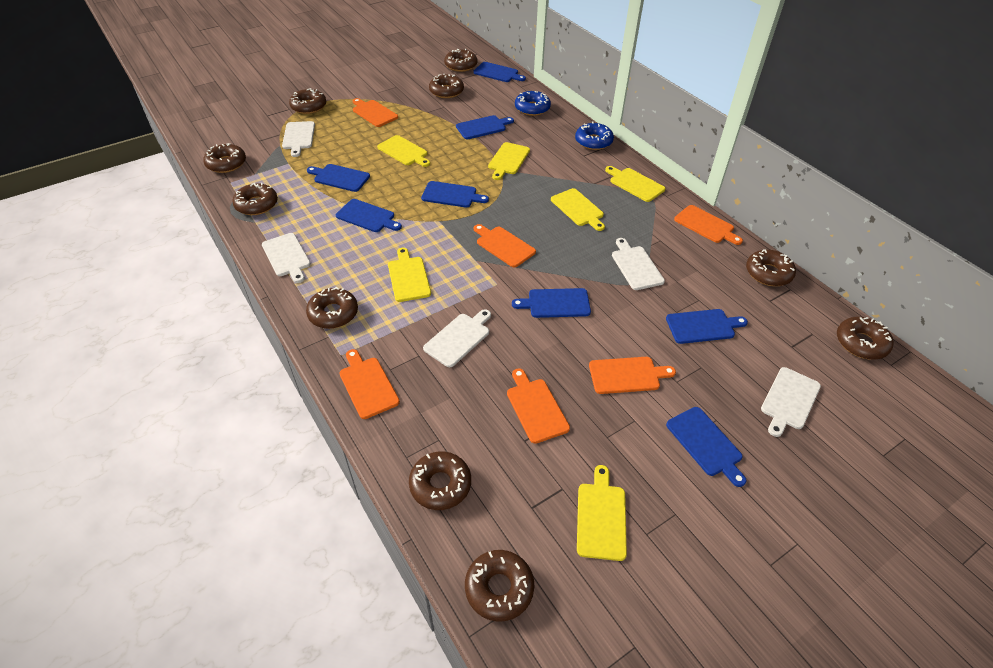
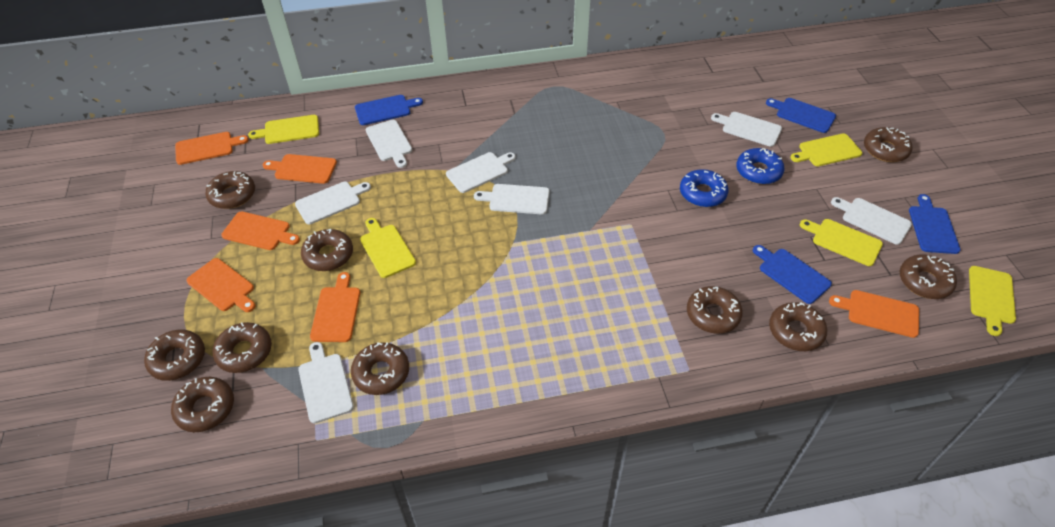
blue cutting board: [307,164,370,192] [336,199,402,232] [421,181,489,208] [456,115,514,139] [473,62,526,82] [512,288,591,318] [666,309,748,344] [666,407,747,487] = 8 -> [355,95,423,125] [753,245,832,304] [766,98,836,133] [909,194,961,254] = 4
white cutting board: [262,233,311,283] [282,121,315,157] [423,309,491,367] [612,238,665,290] [761,367,821,437] = 5 -> [295,182,371,224] [298,342,354,423] [366,120,412,168] [446,152,516,193] [474,184,549,215] [711,112,782,147] [831,197,912,245] = 7
yellow cutting board: [377,135,430,167] [388,248,431,302] [488,142,530,180] [551,188,605,231] [577,465,627,561] [605,166,665,202] = 6 -> [248,115,319,144] [360,218,416,278] [790,133,862,166] [800,219,883,266] [969,266,1016,336] = 5

